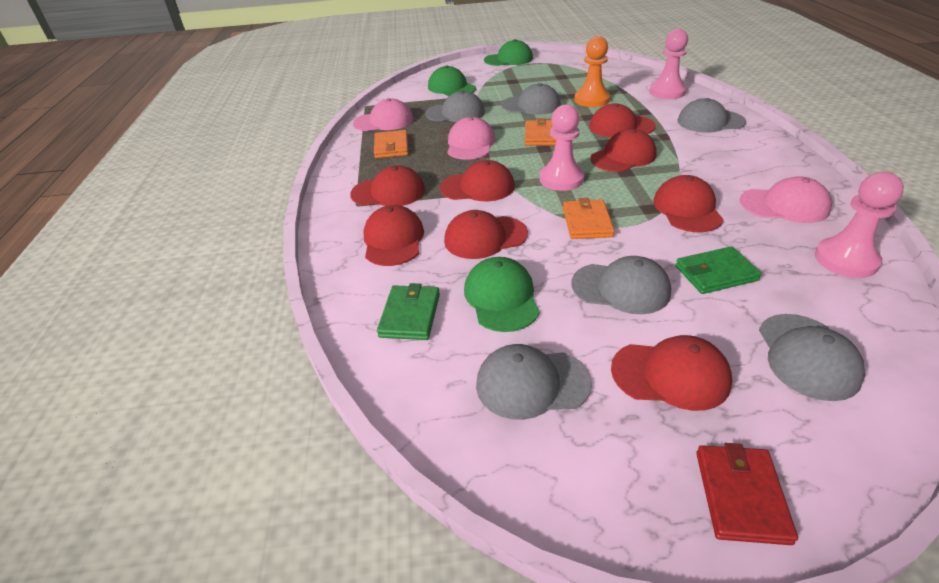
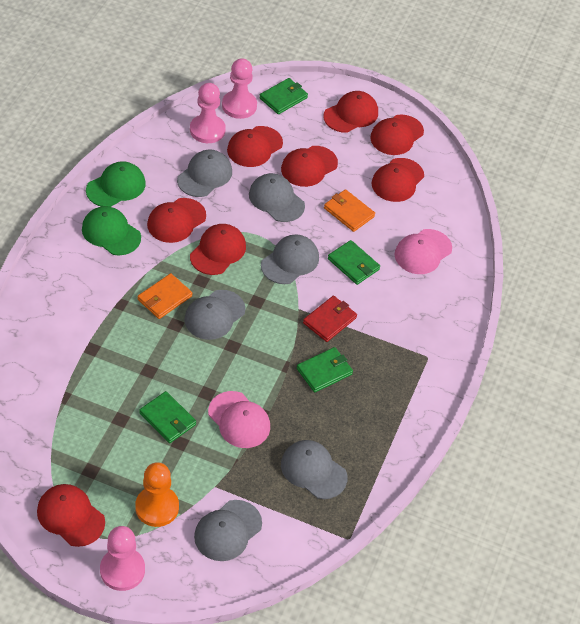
green cap: [428,66,476,97] [464,257,540,332] [484,39,533,66] = 3 -> [82,206,141,255] [86,161,146,207] = 2
green wallet: [377,283,440,340] [675,246,762,294] = 2 -> [139,391,196,443] [259,78,308,114] [297,347,353,392] [328,240,380,285] = 4
orange wallet: [374,130,408,158] [525,118,556,146] [563,198,615,239] = 3 -> [137,273,192,319] [324,189,375,232] = 2
pink cap: [353,98,413,131] [447,117,495,160] [740,176,832,223] = 3 -> [208,391,270,448] [395,229,452,274] = 2

